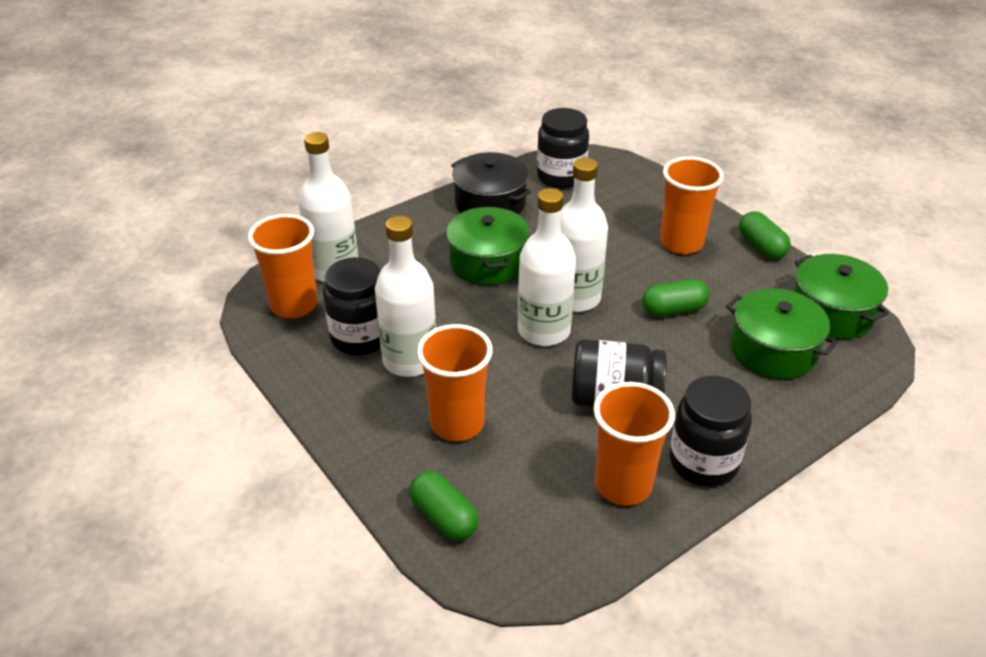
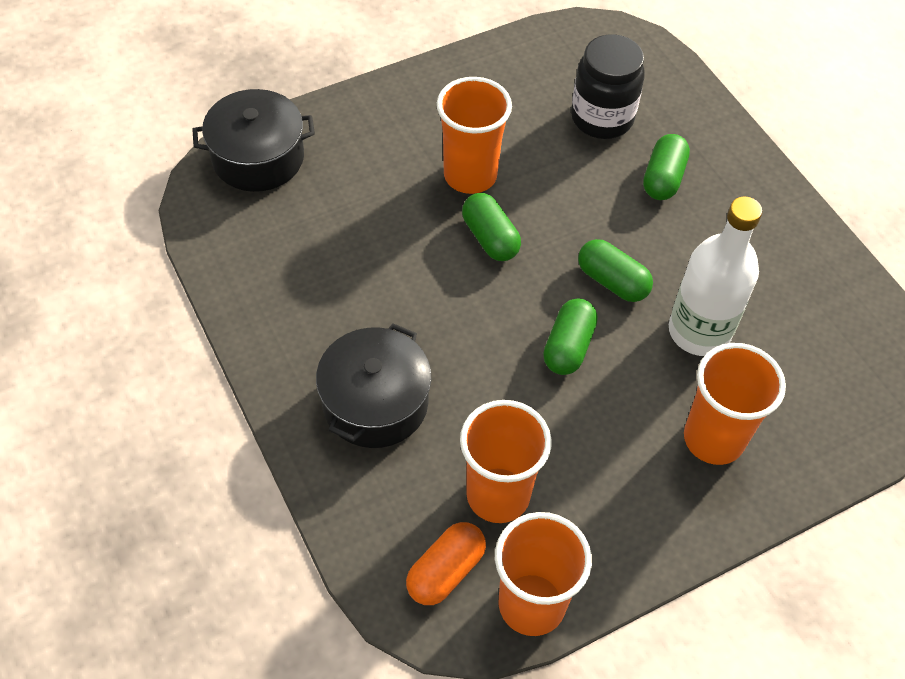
black jar: [323,257,381,355] [537,108,589,189] [571,339,667,408] [669,376,752,487] = 4 -> [571,34,645,139] = 1
black pot: [451,152,531,214] = 1 -> [192,89,315,192] [316,323,431,448] = 2
green capsule: [409,471,479,541] [642,279,710,316] [739,211,791,259] = 3 -> [462,193,521,261] [543,299,598,375] [578,239,653,302] [643,134,690,200] = 4
green pot: [446,207,530,285] [726,288,838,379] [793,254,889,339] = 3 -> none = 0
orange capsule: none = 0 -> [406,522,486,605] = 1
white bottle: [298,132,358,282] [375,216,436,377] [518,188,576,346] [560,158,608,312] = 4 -> [669,197,762,356] = 1

